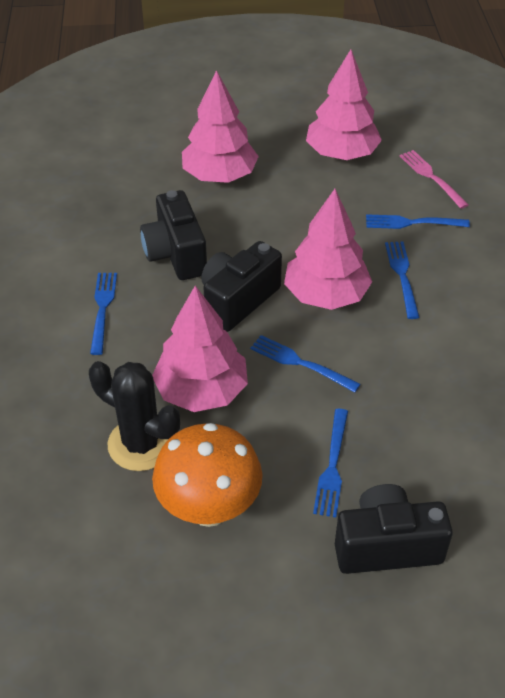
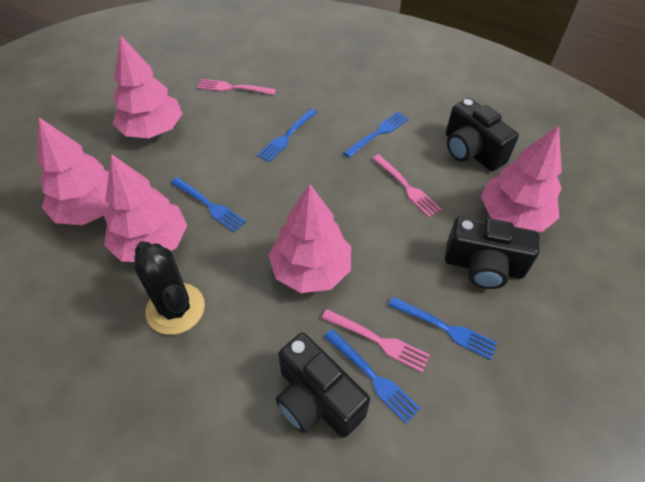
orange mushroom: [152,423,263,527] = 1 -> none = 0
pink fork: [400,150,469,209] = 1 -> [197,79,276,95] [321,309,430,372] [372,154,441,217] = 3
pink tree: [152,286,248,412] [182,70,259,183] [284,189,372,310] [306,49,382,160] = 4 -> [38,117,109,225] [104,154,187,262] [113,35,182,138] [268,184,351,293] [481,126,562,232] = 5

